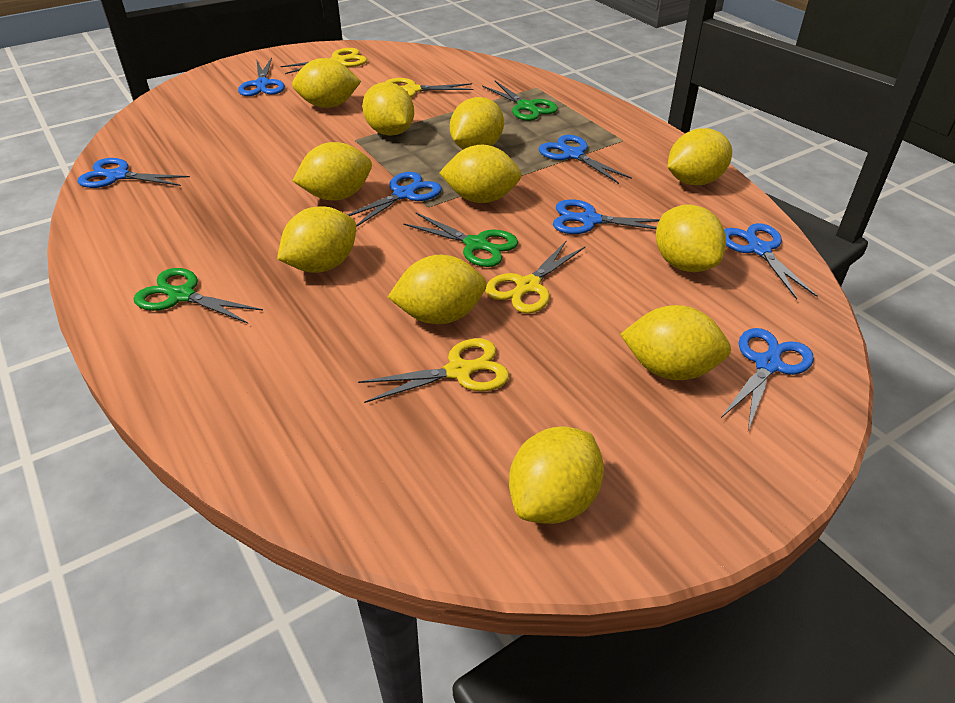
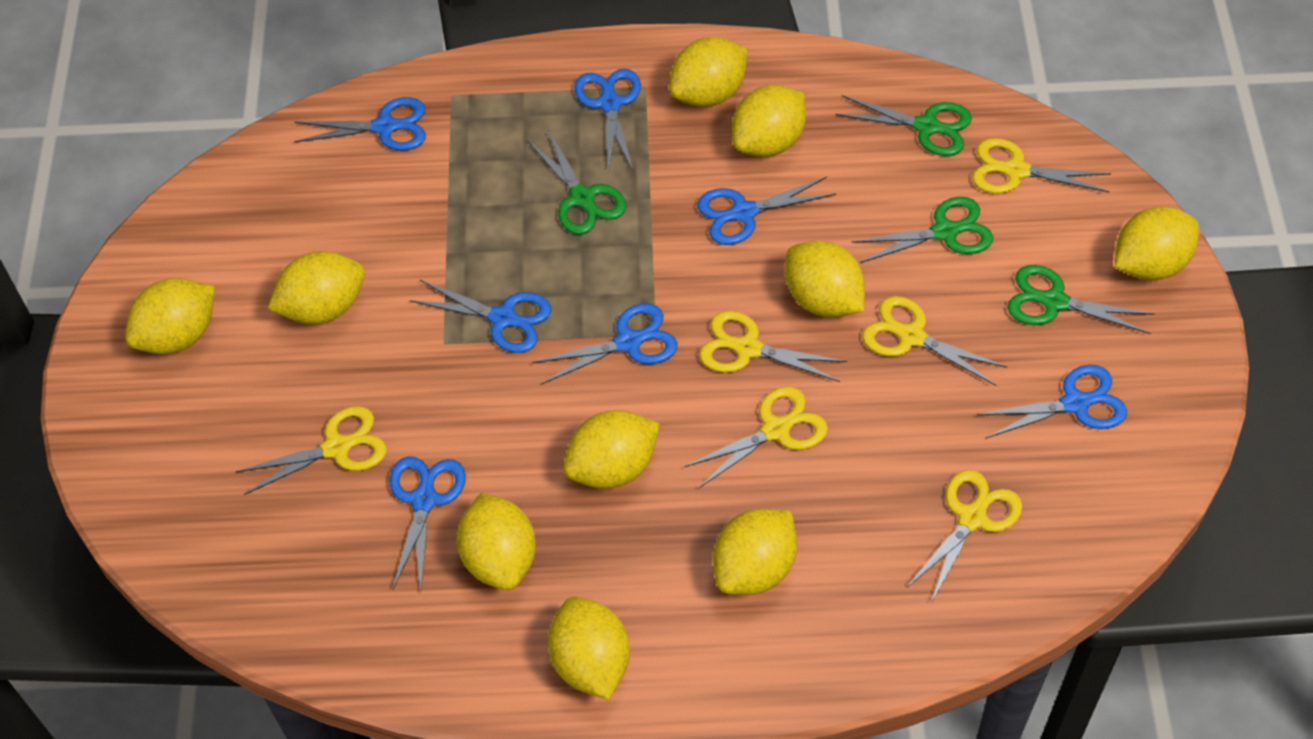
green scissors: [134,268,263,323] [403,212,518,267] [482,81,558,121] = 3 -> [527,129,626,235] [836,95,972,156] [851,197,993,263] [1007,265,1155,334] = 4
yellow lemon: [277,206,356,273] [292,58,361,108] [293,142,372,200] [362,82,414,136] [388,255,487,324] [439,145,522,203] [450,97,504,149] [509,426,604,524] [620,305,731,380] [656,204,726,272] [668,128,732,185] = 11 -> [125,278,216,354] [268,251,365,324] [457,493,536,590] [548,596,630,700] [563,410,660,489] [669,37,748,107] [713,508,797,595] [732,85,806,157] [785,241,865,317] [1115,206,1199,280] = 10
yellow scissors: [280,48,367,74] [358,338,509,403] [386,78,473,97] [485,240,585,314] = 4 -> [236,406,387,495] [684,386,828,488] [699,311,847,382] [862,296,1007,386] [907,470,1022,601] [972,138,1111,194] = 6

